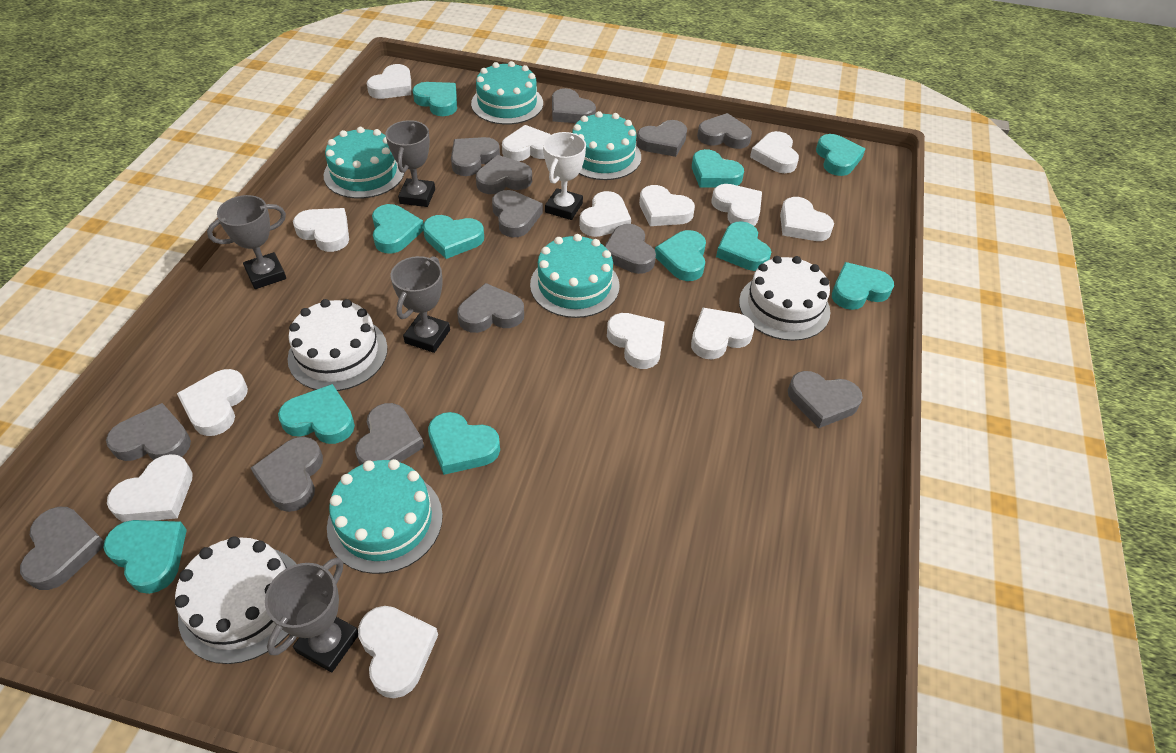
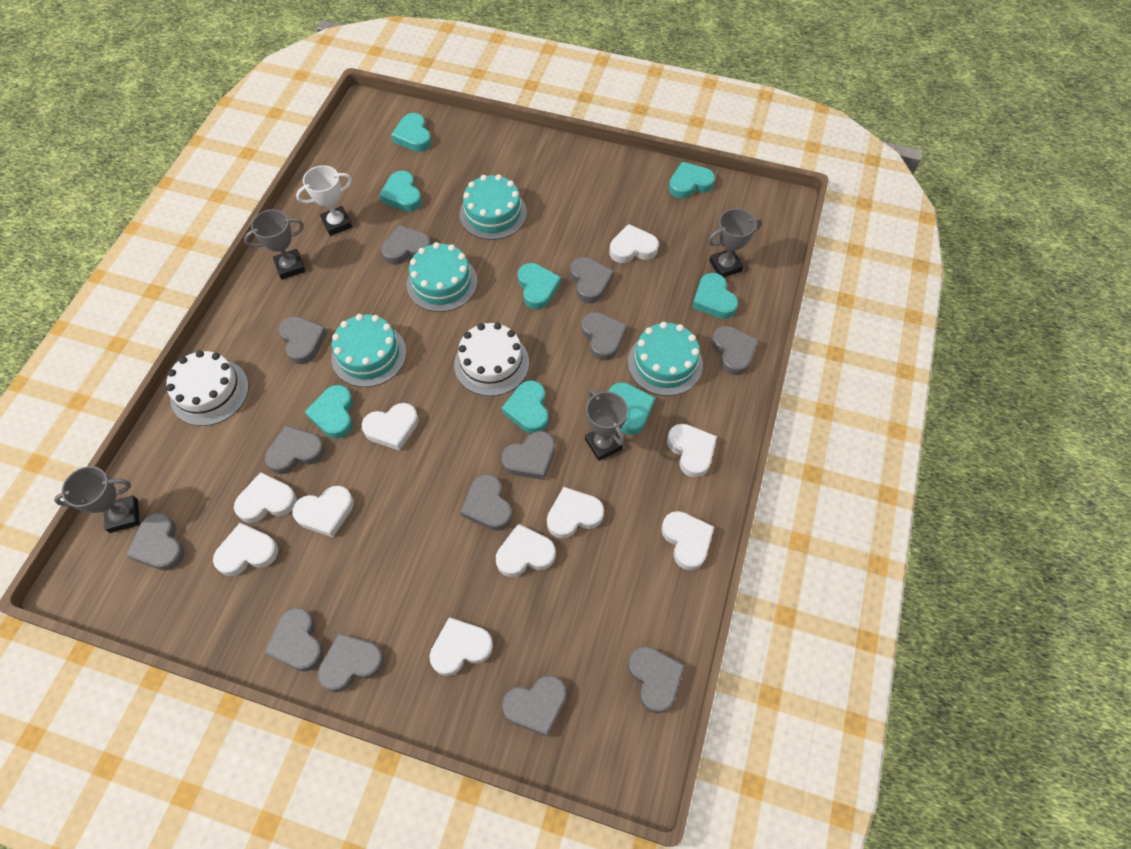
turquoise cake: [324,127,404,199] [327,459,443,574] [471,61,543,125] [530,234,620,318] [572,111,641,180] = 5 -> [331,314,406,387] [406,242,478,312] [460,174,527,240] [628,322,703,396] = 4
turquoise heart: [103,520,187,594] [278,384,355,444] [372,204,423,253] [412,82,457,116] [423,215,484,259] [428,412,500,475] [655,230,706,281] [692,149,744,187] [716,221,771,271] [816,134,865,176] [832,262,894,310] = 11 -> [305,385,353,439] [379,171,422,212] [391,113,432,152] [502,380,548,433] [518,263,561,309] [608,382,655,435] [669,162,715,199] [692,273,738,319] = 8
white cake: [175,536,296,664] [288,299,388,391] [739,256,831,341] = 3 -> [166,350,249,426] [454,323,529,396] = 2
white heart: [107,454,193,522] [177,369,248,436] [293,208,349,252] [358,606,438,698] [367,64,411,99] [502,125,551,161] [579,191,631,237] [607,313,665,369] [639,185,695,226] [691,308,754,359] [712,184,762,226] [750,131,799,173] [780,197,834,241] = 13 -> [213,523,278,576] [234,472,297,523] [292,486,354,538] [362,403,418,451] [429,617,493,676] [496,524,556,577] [547,487,604,539] [609,224,659,263] [661,511,714,570] [667,424,717,478] = 10

